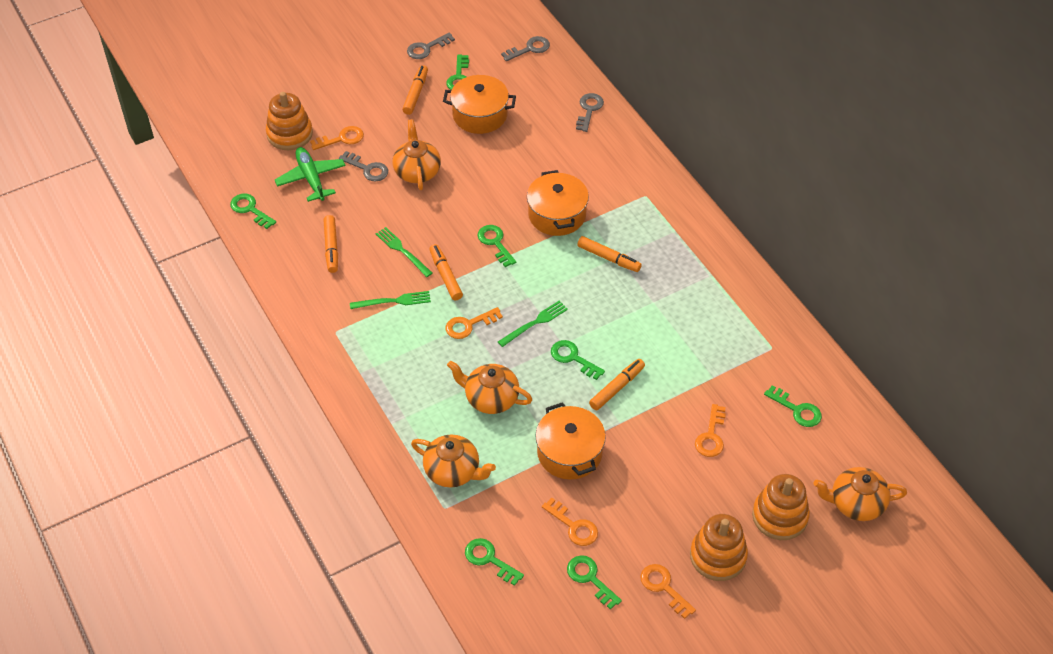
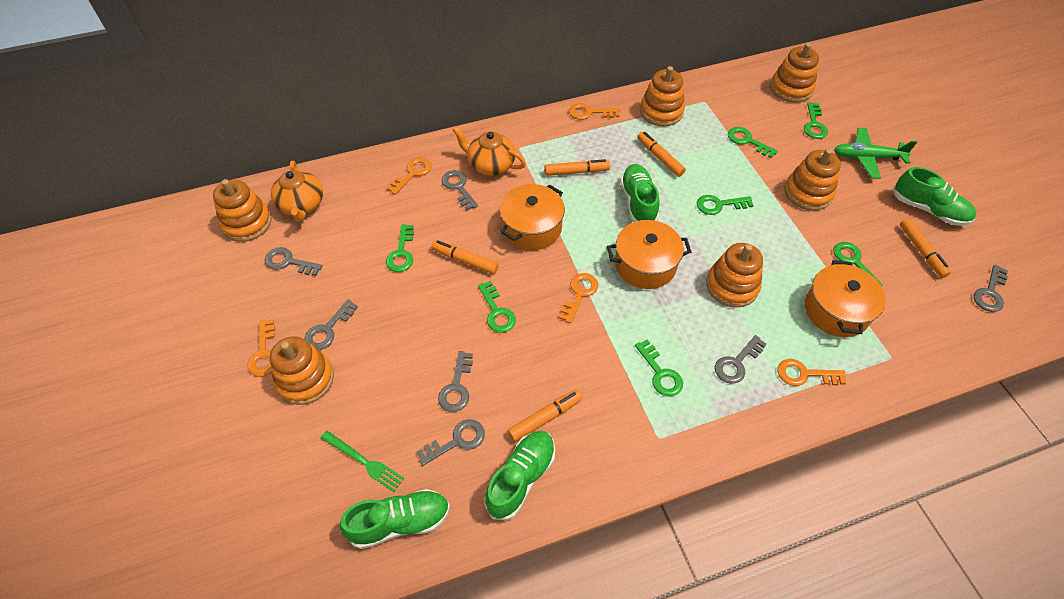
green fork: [350,291,431,309] [376,227,432,277] [498,301,568,347] = 3 -> [320,431,404,492] = 1
green shoe: none = 0 -> [340,489,450,549] [485,431,555,520] [620,164,660,222] [893,167,976,226] = 4
grey key: [339,151,388,182] [407,33,455,59] [501,36,550,61] [576,93,604,132] = 4 -> [265,247,323,276] [305,299,358,350] [416,419,485,466] [438,351,473,412] [441,170,478,210] [715,335,767,384] [973,265,1008,312] = 7
orange stacking toy: [266,92,313,150] [690,514,748,581] [752,474,810,540] = 3 -> [213,179,272,242] [270,336,334,405] [640,66,685,127] [706,243,763,308] [770,43,819,103] [785,149,841,211] = 6
orange teapot: [392,119,441,190] [411,434,496,488] [447,361,532,414] [814,467,907,521] = 4 -> [271,161,323,222] [452,126,526,176] = 2

